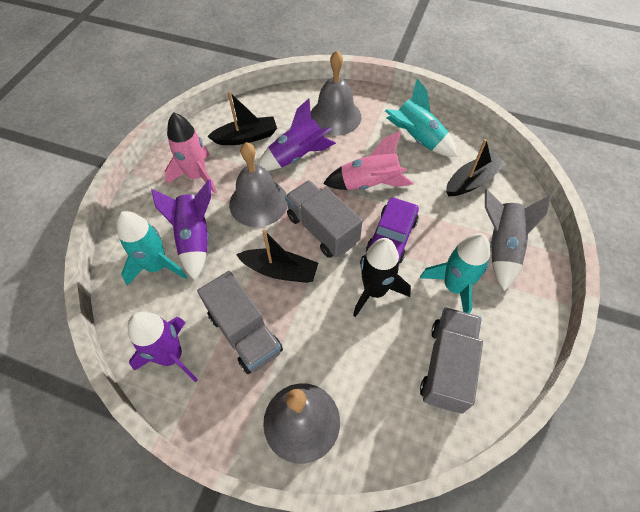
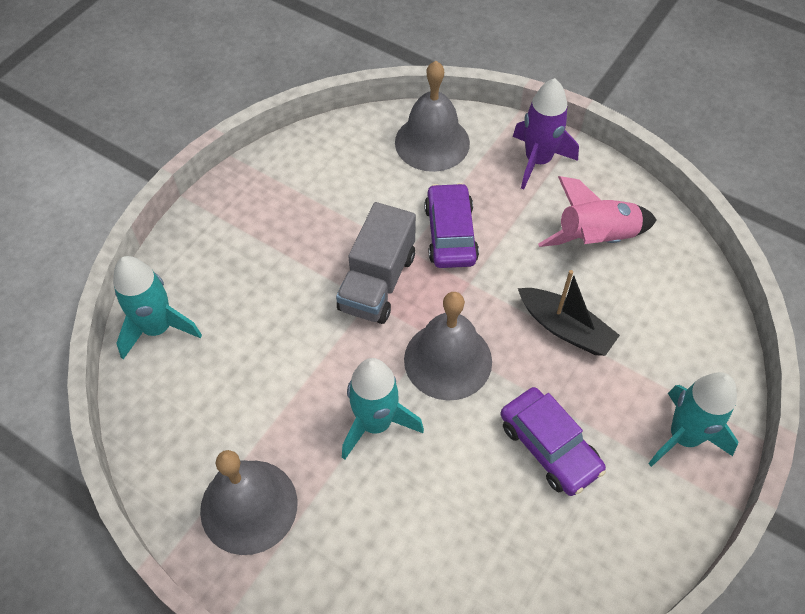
black boat: [207,91,277,145] [236,230,318,283] [446,139,507,196] = 3 -> [518,270,620,356] = 1
black rocket: [353,238,411,317] = 1 -> none = 0
grey rocket: [485,189,551,291] = 1 -> none = 0
grey truck: [197,271,283,374] [285,180,362,258] [420,307,483,414] = 3 -> [336,202,416,324] = 1
pink rocket: [165,112,217,193] [323,131,413,190] = 2 -> [538,176,656,247] = 1
purple car: [366,198,419,264] = 1 -> [424,183,479,268] [501,387,606,496] = 2
purple rocket: [128,312,198,382] [151,179,211,280] [258,99,336,171] = 3 -> [513,78,579,190] = 1

